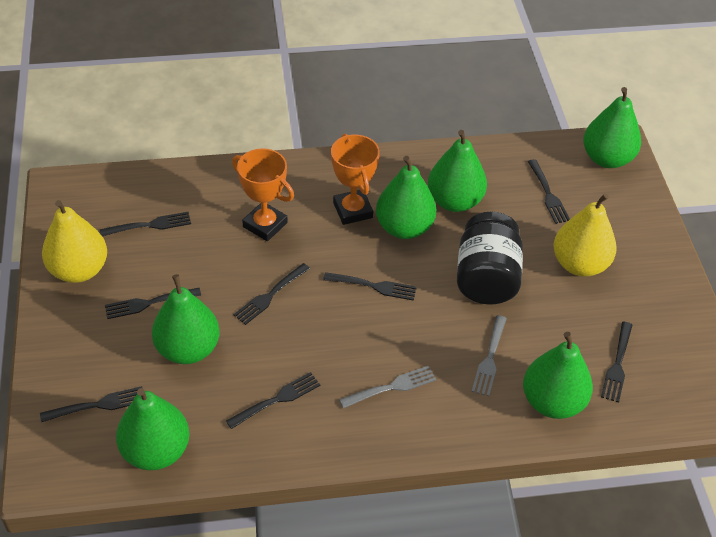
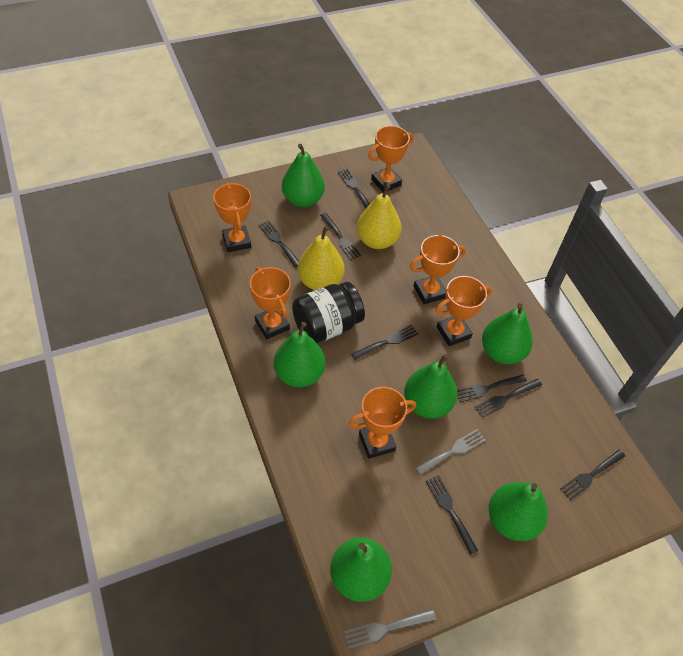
orange trophy: [232,148,294,241] [331,134,380,225] = 2 -> [213,182,251,252] [250,267,291,339] [349,387,416,459] [368,126,414,192] [410,235,466,304] [435,276,492,346] = 6

